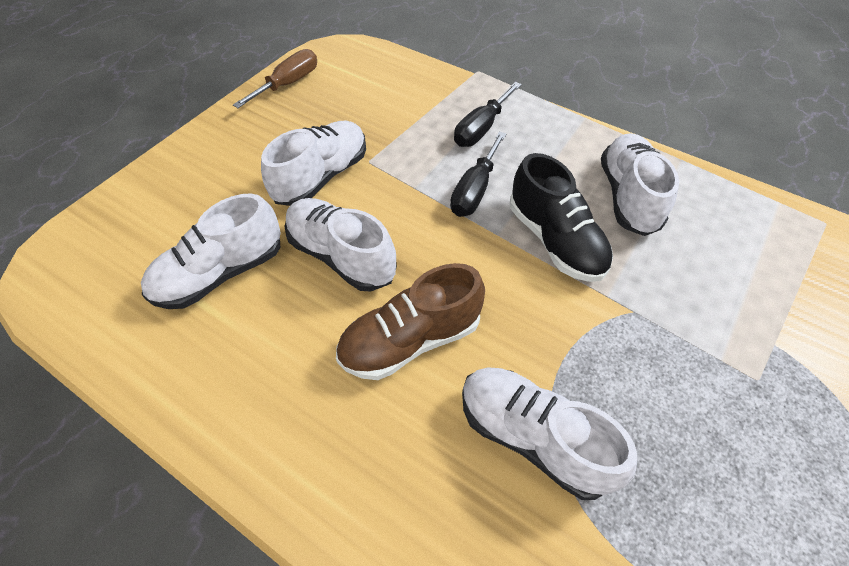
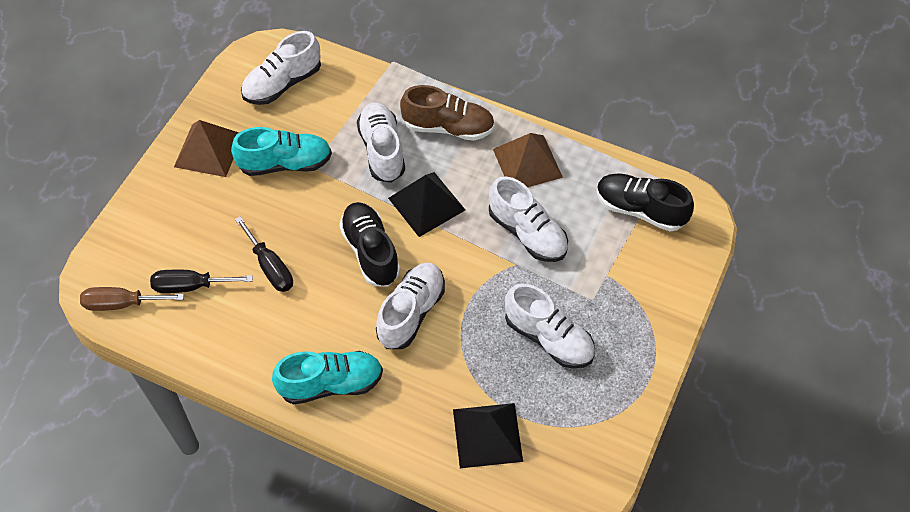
black pyramid: none = 0 -> [388,172,465,237] [453,403,523,468] = 2
black shoe: [510,153,613,282] = 1 -> [339,202,400,287] [597,173,694,232] = 2
brown pyramid: none = 0 -> [174,120,239,177] [493,133,563,187] = 2
turquoise shoe: none = 0 -> [231,127,332,176] [272,351,383,404] = 2

